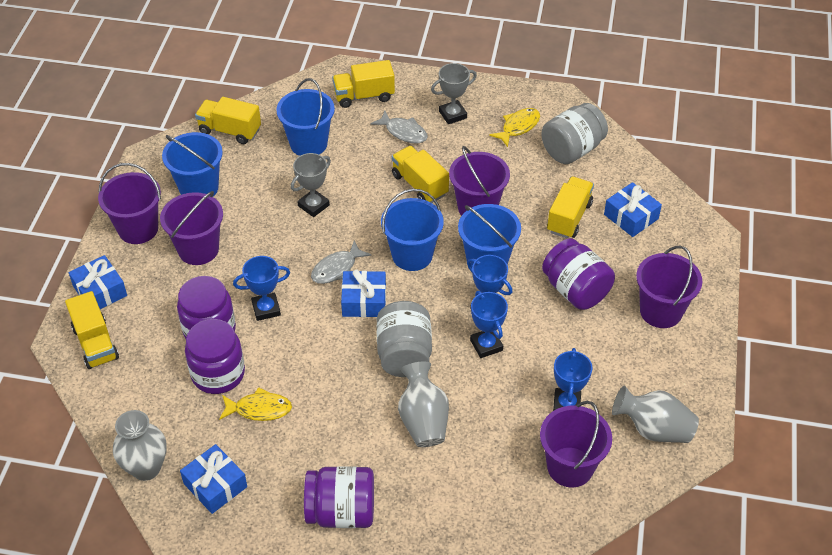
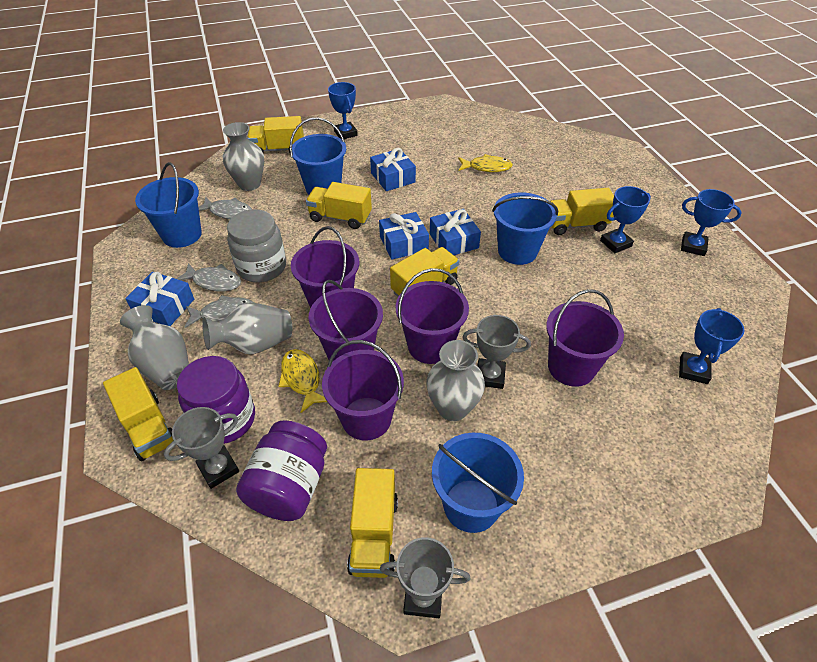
grey fish: [311,241,372,284] [371,110,428,144] = 2 -> [176,263,241,291] [185,295,254,328] [198,197,252,219] = 3
grey jar: [376,301,432,377] [541,103,608,164] = 2 -> [227,209,286,282] = 1
grey trophy: [291,153,331,217] [431,63,477,124] = 2 -> [163,407,239,489] [380,537,470,618] [462,315,531,389] = 3
grey vase: [113,410,167,481] [398,362,449,447] [612,385,699,443] = 3 -> [120,305,189,390] [202,302,292,355] [223,122,264,191] [426,340,485,421] = 4
purple jar: [177,276,236,339] [185,319,245,394] [304,466,374,528] [542,238,615,310] = 4 -> [177,356,255,444] [236,420,327,521] = 2
yellow truck: [65,291,119,369] [195,97,261,144] [332,60,395,108] [392,146,449,203] [547,176,594,239] = 5 -> [103,367,174,461] [247,116,304,154] [306,182,372,229] [347,468,398,578] [390,247,459,297] [550,188,614,235] = 6

